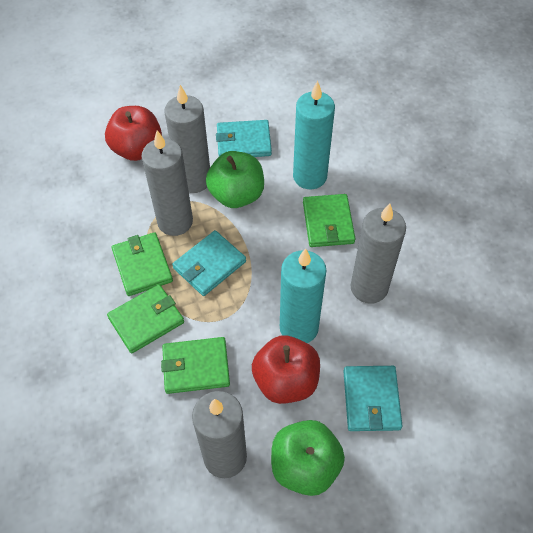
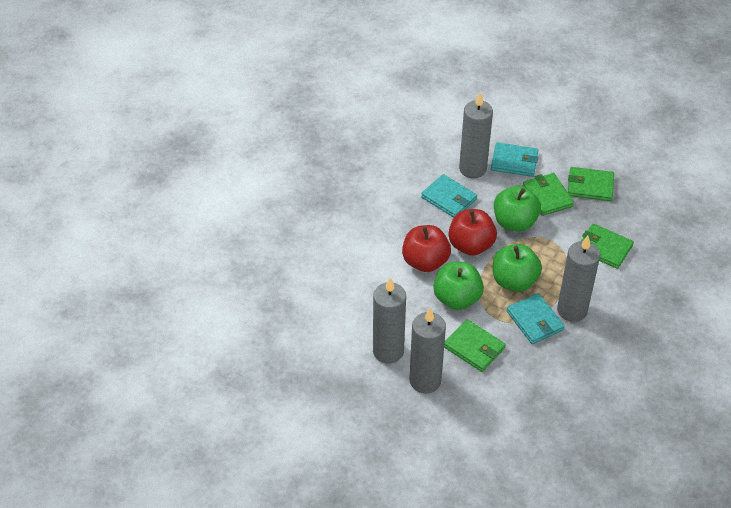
green apple: [206,151,264,208] [271,420,345,496] = 2 -> [433,262,484,310] [493,244,542,292] [494,186,541,232] = 3
turquoise candle: [280,248,327,343] [293,81,335,189] = 2 -> none = 0

